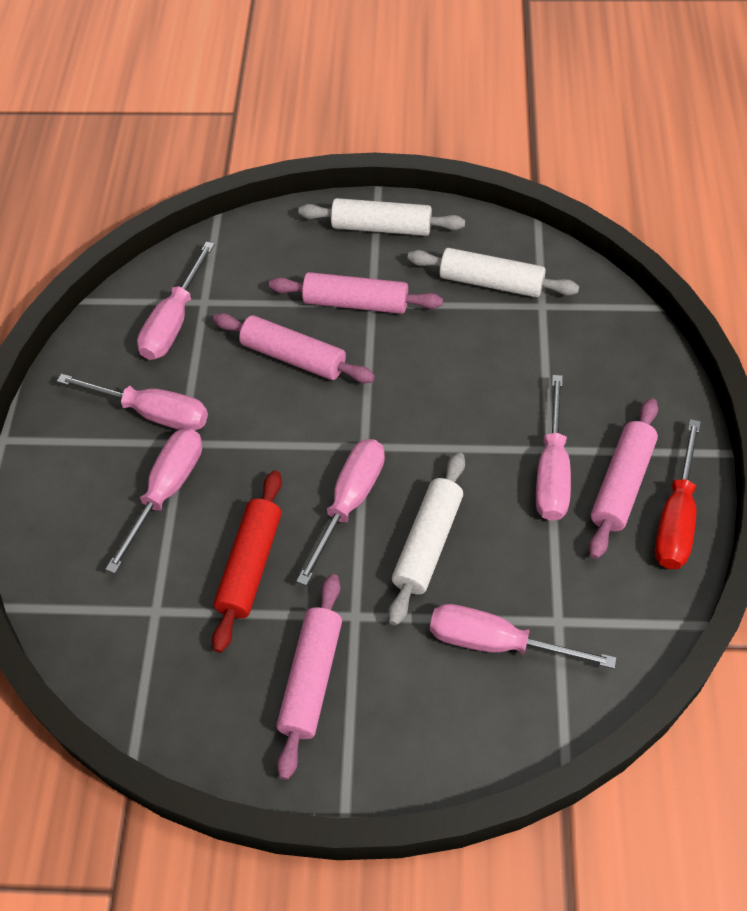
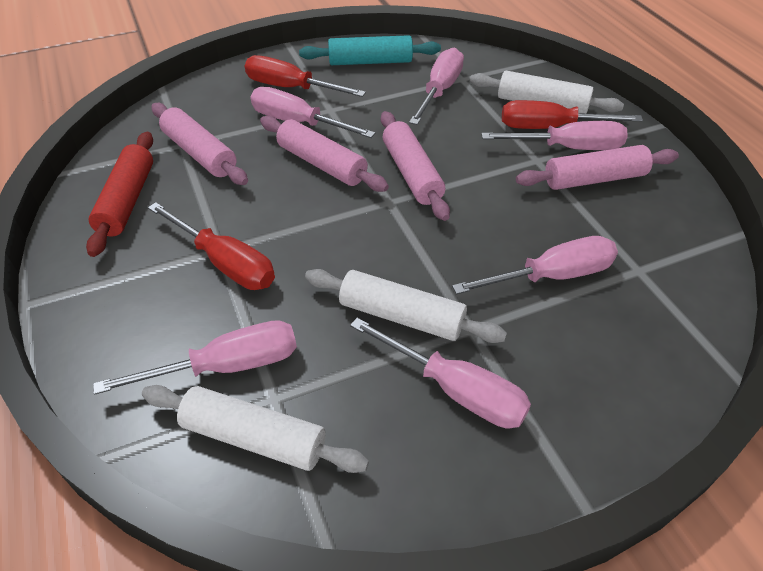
red screwdriver: [655,419,701,569] = 1 -> [148,202,275,290] [245,55,366,97] [502,100,643,129] = 3
turquoise rolling pin: none = 0 -> [299,35,441,65] = 1

